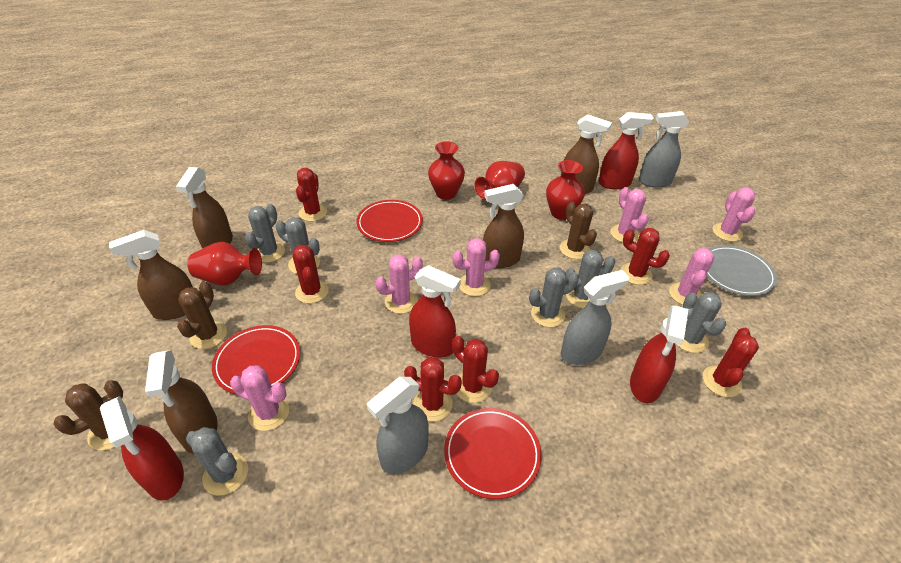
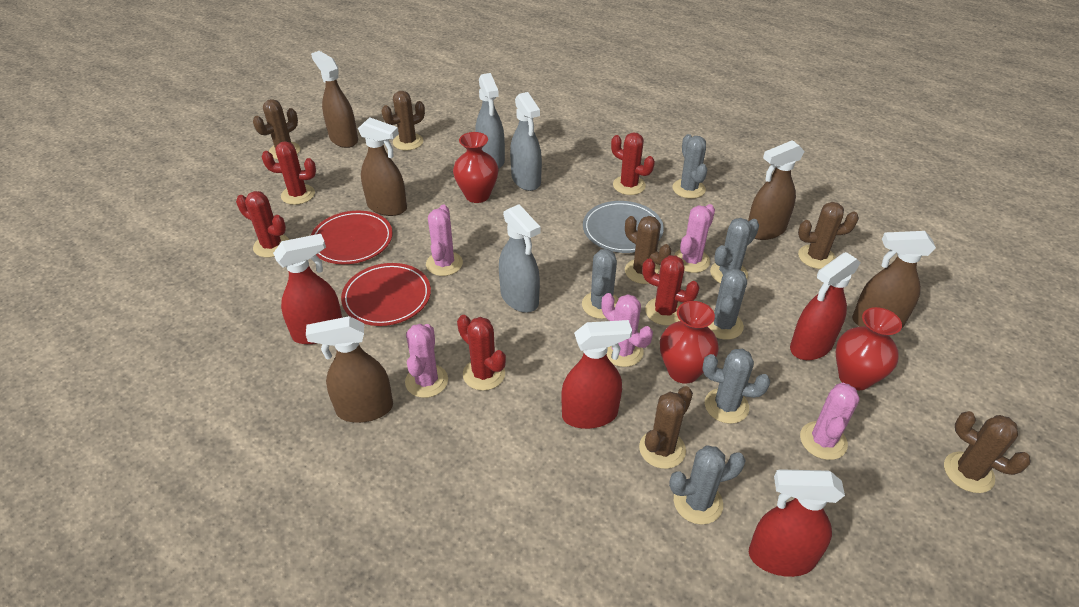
brown cactus: [54,380,123,450] [177,281,227,349] [560,202,597,259] = 3 -> [253,99,300,160] [381,91,425,150] [625,216,671,284] [639,386,693,469] [798,202,859,269] [944,411,1031,493] = 6
pink cactus: [230,365,289,431] [375,254,423,314] [452,238,500,296] [611,187,649,243] [669,248,715,305] [712,187,755,242] = 6 -> [405,324,448,398] [426,205,463,276] [601,293,653,367] [674,204,715,273] [800,383,860,460] = 5
red cactus: [292,245,329,304] [296,168,327,221] [404,357,462,422] [452,336,499,403] [620,228,670,285] [703,328,759,397] = 6 -> [236,191,289,258] [262,141,316,205] [457,315,506,391] [611,132,655,195] [642,255,700,325] = 5
red plate: [212,325,300,394] [356,200,423,242] [444,408,542,499] = 3 -> [310,211,393,264] [341,263,431,326] = 2
red vase: [188,242,262,285] [428,141,465,200] [475,161,525,199] [546,160,585,220] = 4 -> [453,132,498,203] [660,301,719,384] [836,307,902,390] = 3

